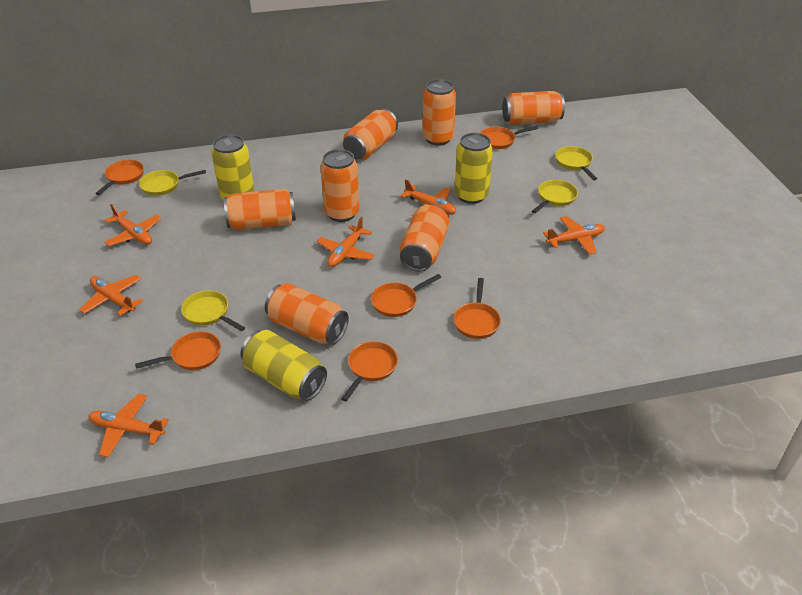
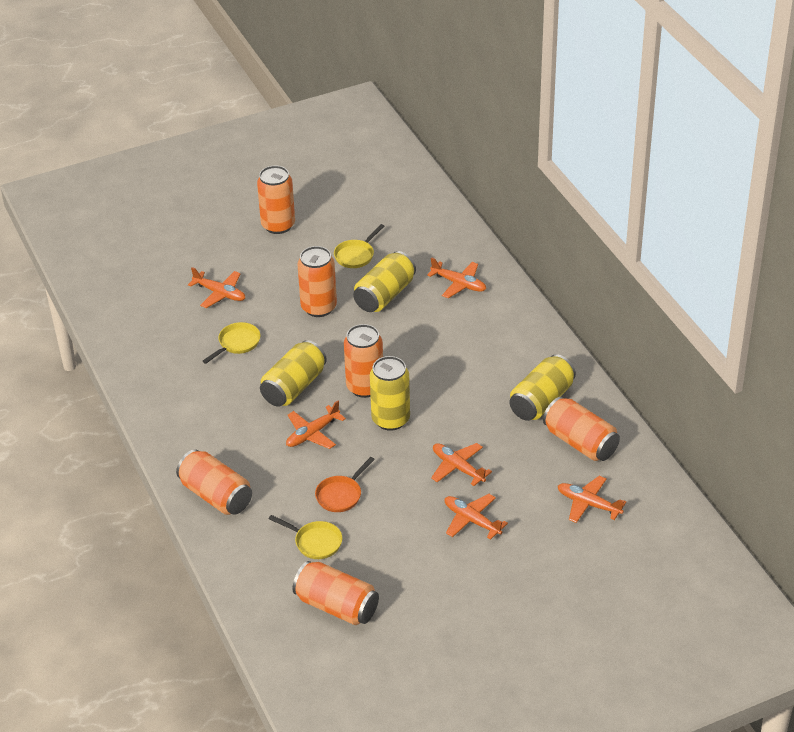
orange can: [224,189,296,230] [265,283,349,345] [320,149,359,222] [343,109,398,160] [400,204,450,272] [423,79,456,146] [503,91,565,125] = 7 -> [176,449,252,515] [257,166,295,234] [292,561,379,625] [297,246,337,317] [344,324,383,398] [543,397,620,461] = 6
orange pan: [95,160,144,195] [135,331,221,370] [341,341,398,401] [371,274,441,317] [454,278,501,339] [480,126,538,149] = 6 -> [315,457,375,512] = 1
yellow can: [211,135,254,200] [240,330,327,401] [454,133,493,204] = 3 -> [260,340,327,407] [353,251,416,312] [370,356,410,431] [509,354,576,421] = 4
yellow pan: [139,170,206,196] [181,290,245,331] [532,180,578,213] [555,146,597,180] = 4 -> [203,322,261,364] [269,515,342,559] [334,224,384,268] = 3

